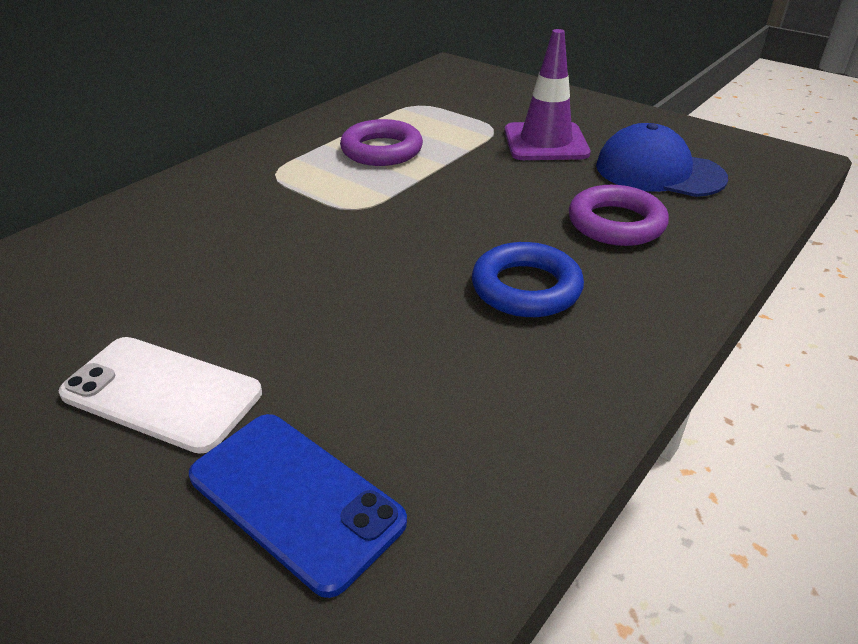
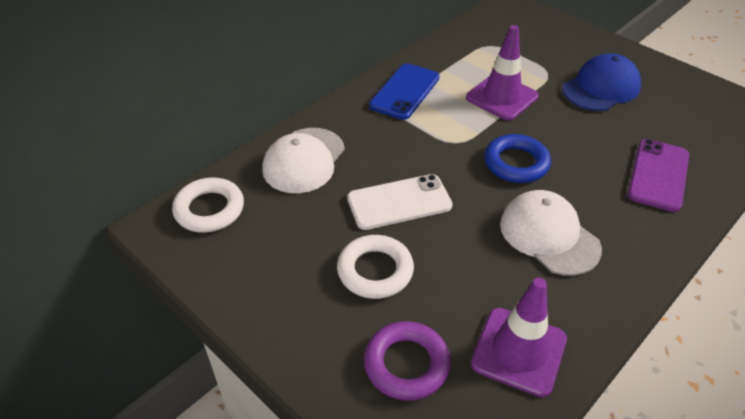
purple phone: none = 0 -> [628,139,689,212] = 1
purple ring: [340,119,423,166] [569,185,669,246] = 2 -> [364,321,451,401] = 1
purple traffic cone: [505,29,591,160] = 1 -> [466,25,539,120] [471,278,567,397] = 2
white cap: none = 0 -> [262,128,345,193] [500,190,602,276] = 2
white ring: none = 0 -> [172,177,244,233] [337,235,414,299] = 2

